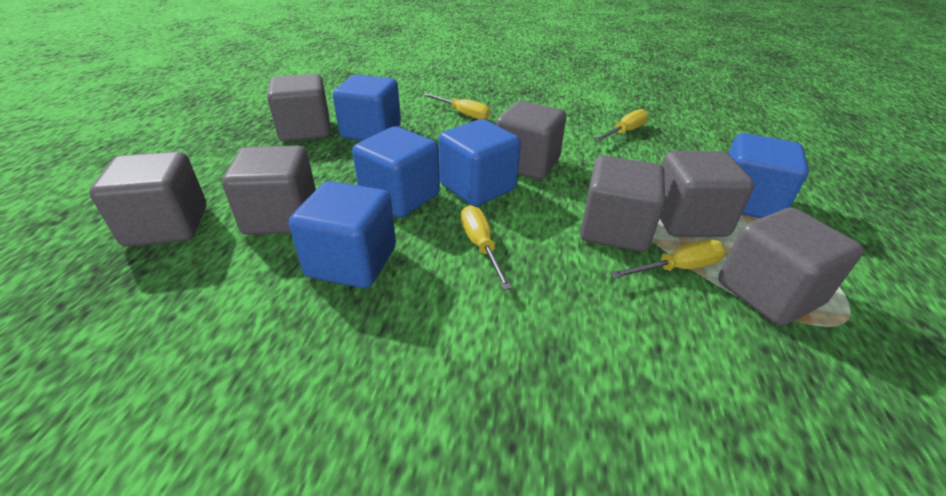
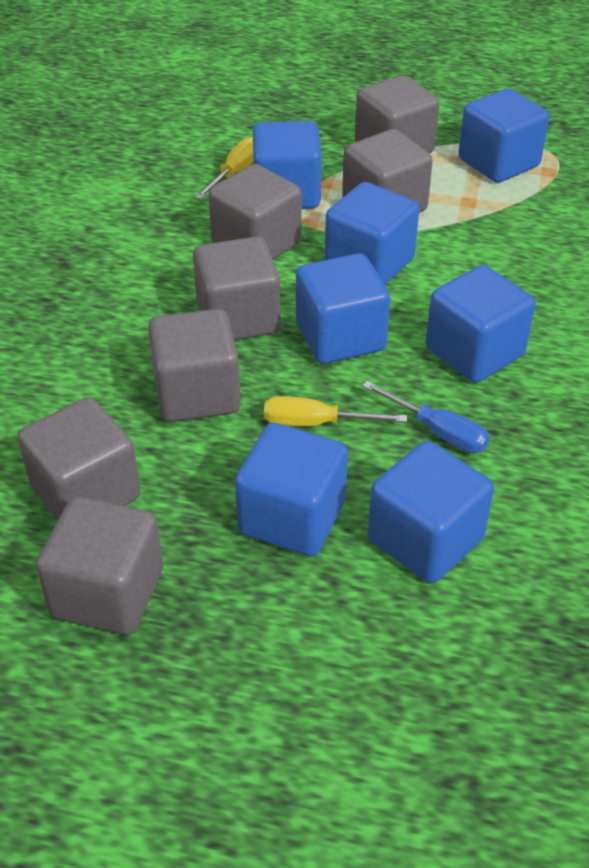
blue cube: [289,181,396,288] [333,75,401,141] [352,126,440,218] [439,119,521,206] [728,133,809,218] = 5 -> [235,423,348,556] [253,121,322,209] [296,253,390,364] [325,182,419,285] [368,441,494,583] [426,265,535,383] [458,88,549,183] = 7
blue screwdriver: none = 0 -> [362,381,490,453] = 1
yellow screwdriver: [423,93,491,120] [461,205,512,290] [594,109,648,141] [610,240,726,278] = 4 -> [195,137,253,200] [264,396,407,426] = 2

